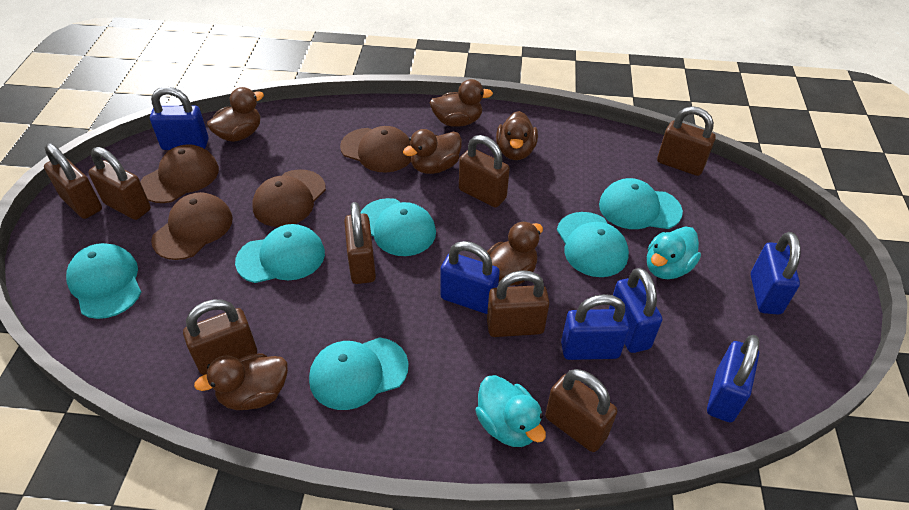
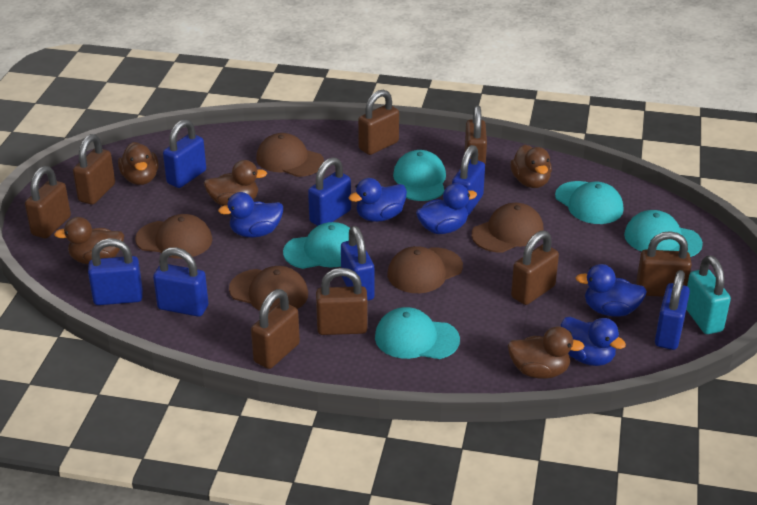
blue duck: none = 0 -> [218,192,283,237] [348,178,407,222] [416,183,477,234] [561,317,626,366] [576,264,647,317] = 5
blue padlock: [150,87,208,150] [441,241,500,314] [561,294,629,360] [609,268,662,353] [707,335,759,423] [751,232,801,315] = 6 -> [88,238,143,305] [153,247,208,317] [163,119,206,188] [308,157,351,226] [341,226,374,301] [452,145,485,215] [655,270,690,350] = 7
brown cap: [140,144,219,203] [151,192,233,260] [252,169,326,227] [340,126,411,173] = 4 -> [135,214,212,259] [229,266,308,311] [256,133,324,177] [387,246,463,293] [472,203,544,253] = 5
brown duck: [194,353,288,410] [207,87,264,142] [403,129,462,174] [430,79,493,127] [487,221,543,286] [496,111,538,160] = 6 -> [54,217,124,264] [118,142,159,185] [204,160,267,206] [508,326,584,379] [510,145,552,188] = 5
turquoise cap: [66,243,141,319] [235,224,325,283] [309,337,409,410] [360,198,436,256] [557,212,629,277] [599,178,683,229] = 6 -> [283,222,350,269] [375,307,460,359] [393,150,446,201] [555,181,623,224] [624,210,703,257] = 5
turquoise duck: [475,375,546,447] [647,226,701,279] = 2 -> none = 0
turquoise padlock: none = 0 -> [686,256,731,334] = 1

